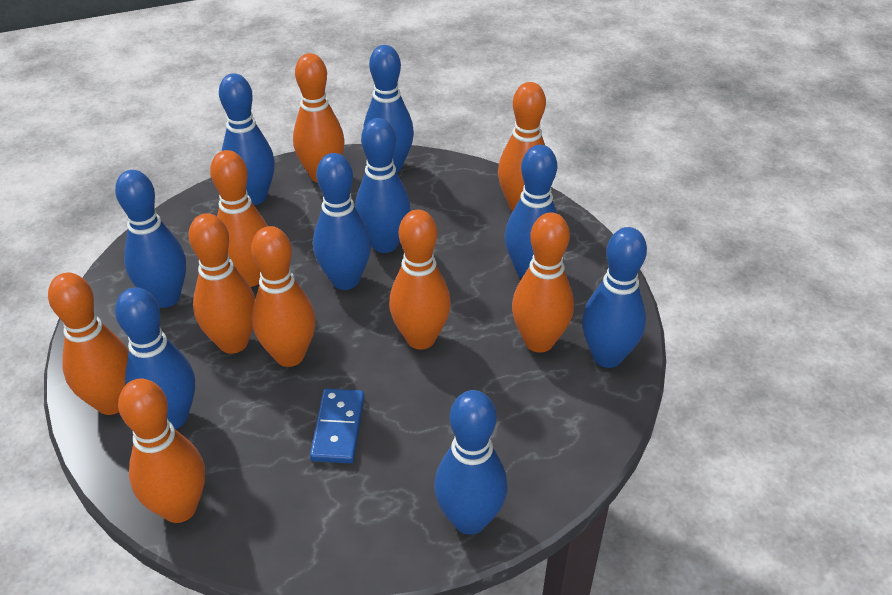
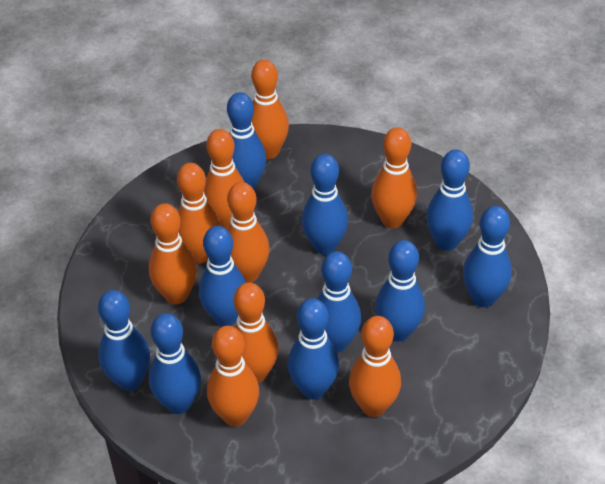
blue bowling pin: [115,170,186,308] [115,287,195,429] [219,73,275,205] [313,153,371,290] [355,118,411,253] [363,45,414,172] [434,390,508,535] [505,145,557,279] [582,227,647,368] = 9 -> [98,290,150,391] [149,313,201,414] [199,226,246,327] [227,92,266,189] [288,298,339,400] [302,154,348,255] [317,251,361,353] [375,240,425,342] [426,150,473,251] [463,206,512,307] = 10
blue domino: [310,389,365,463] = 1 -> none = 0

